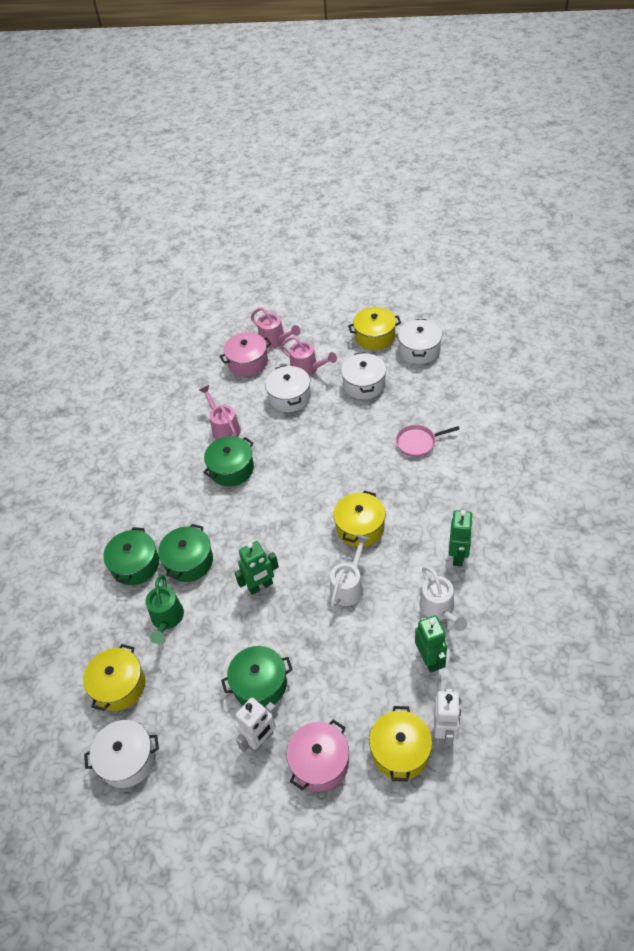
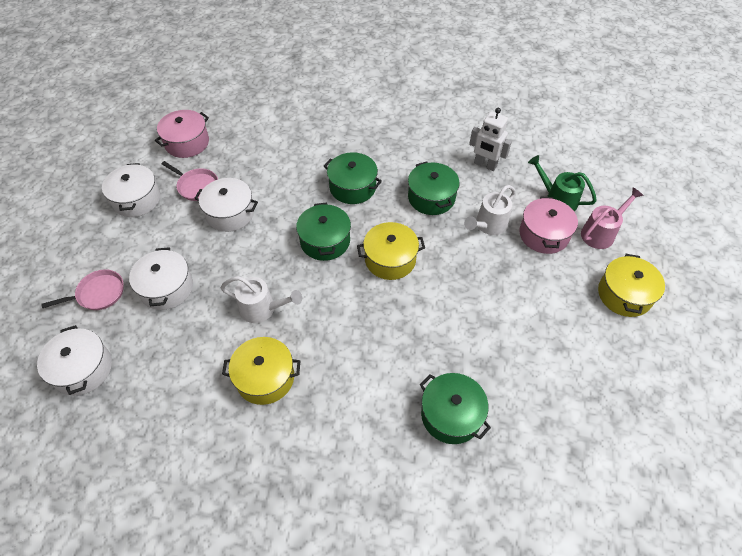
green robot: [235,541,279,595] [415,615,447,673] [449,510,473,567] = 3 -> none = 0
pink pan: [396,425,460,457] = 1 -> [41,269,124,310] [162,161,218,201] = 2
pink watering can: [200,385,241,440] [251,307,300,348] [280,336,337,376] = 3 -> [581,188,644,249] = 1
white robot: [235,698,278,753] [434,688,461,747] = 2 -> [469,108,512,171] = 1
yellow pot: [83,644,145,711] [333,490,385,547] [348,307,401,350] [369,706,432,782] = 4 -> [222,337,300,405] [357,222,425,280] [598,254,665,317] = 3

